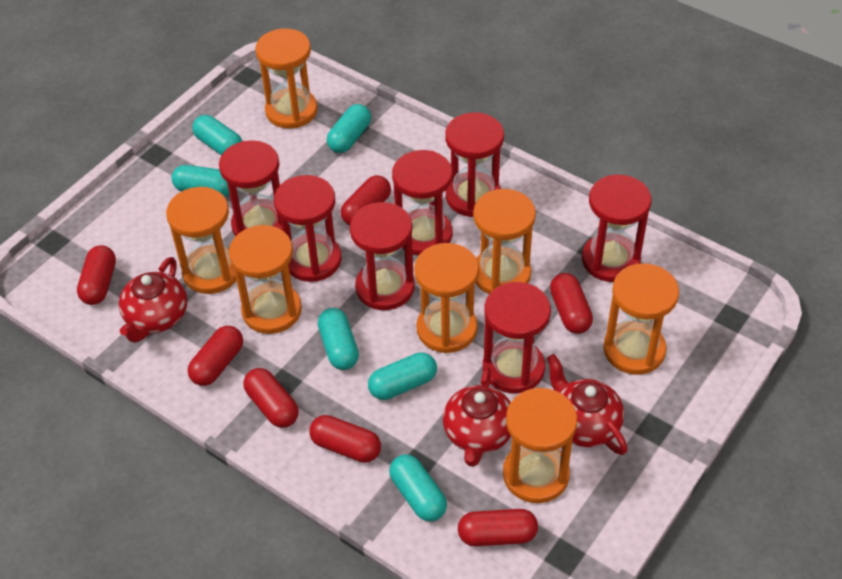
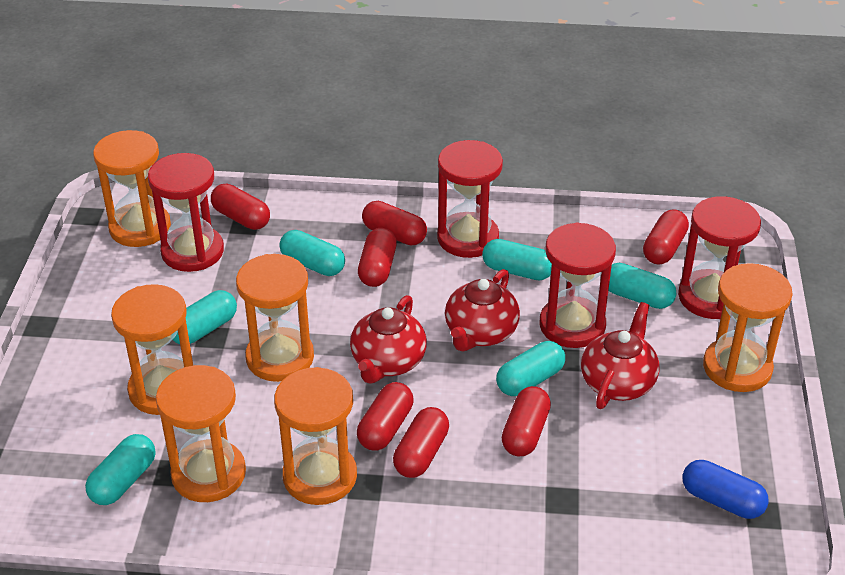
blue capsule: none = 0 -> [682,460,769,519] = 1
orange hourglass: [166,187,237,294] [229,225,302,334] [255,28,318,129] [414,243,479,353] [473,189,536,294] [503,388,577,503] [603,263,679,375] = 7 -> [93,130,171,247] [111,284,193,415] [156,365,246,502] [236,254,314,382] [274,367,357,505] [703,263,793,392] = 6
red hourglass: [219,140,282,236] [274,175,342,282] [350,202,415,310] [392,150,453,256] [445,112,504,217] [483,282,551,393] [582,175,652,282] = 7 -> [148,153,224,272] [437,140,503,258] [539,223,616,348] [678,196,761,319] = 4

